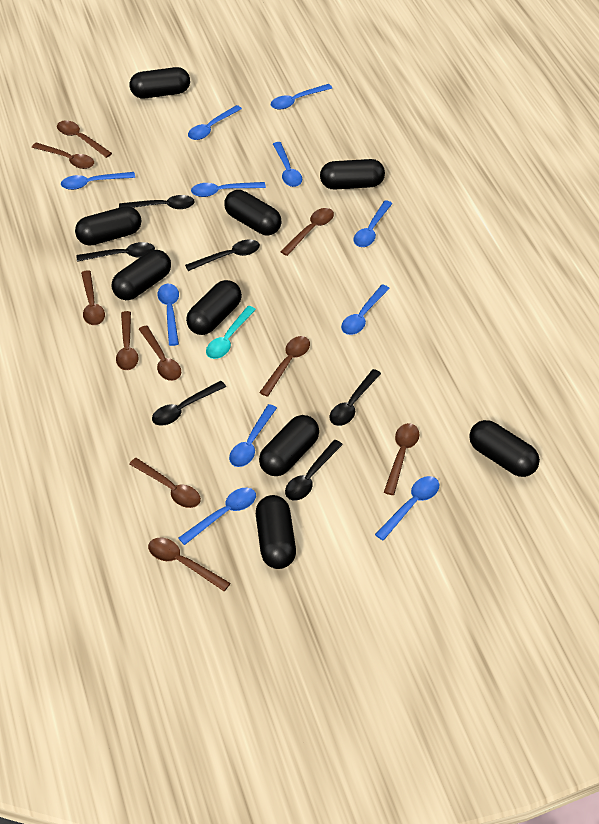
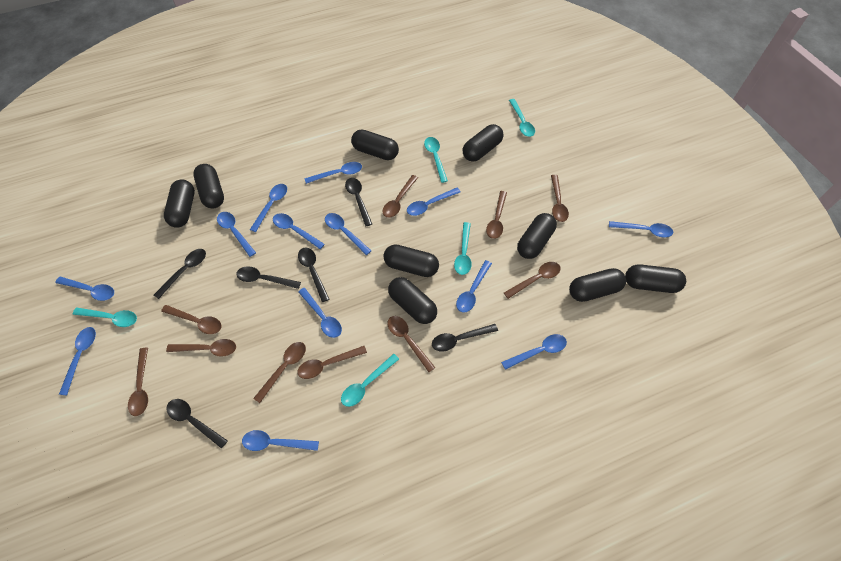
blue spoon: [61,172,135,190] [157,284,179,346] [178,488,256,545] [188,105,242,140] [191,182,266,197] [229,404,277,467] [271,84,332,110] [273,142,302,187] [341,284,390,335] [353,200,393,247] [375,476,439,541] = 11 -> [55,277,114,301] [59,327,96,395] [217,212,256,257] [242,430,319,451] [250,184,287,232] [273,213,325,249] [298,288,342,338] [305,162,362,184] [325,213,371,255] [407,188,461,216] [456,260,492,313] [501,334,567,370] [609,221,673,238] = 13
turquoise spoon: [206,306,256,359] = 1 -> [73,307,137,327] [341,354,399,407] [424,137,448,183] [454,222,472,275] [509,99,535,137] = 5

